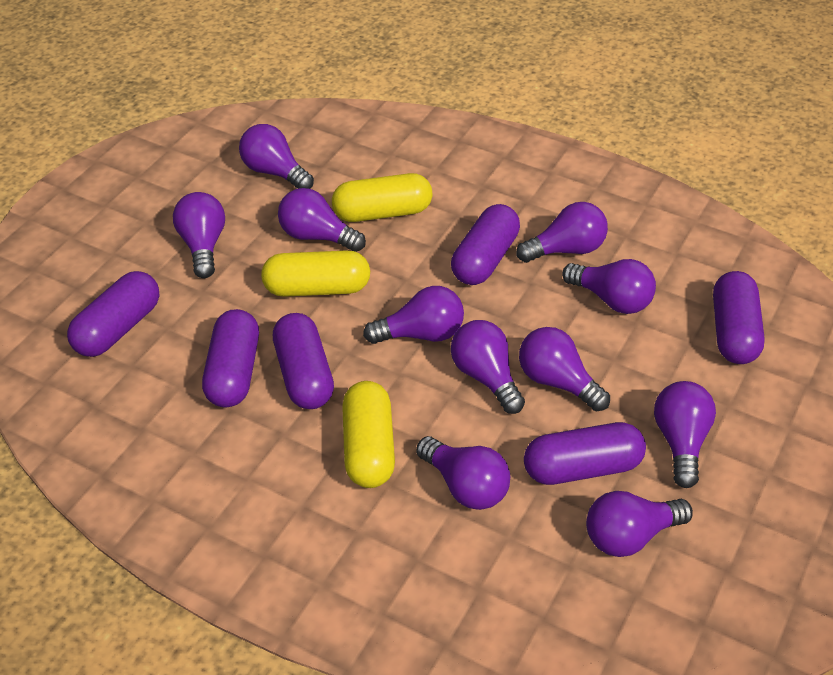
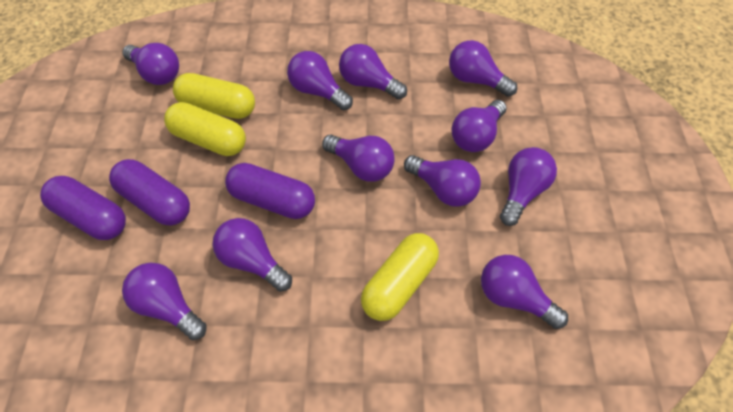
purple capsule: [67,271,159,357] [202,309,259,408] [273,313,334,409] [451,204,520,285] [524,422,646,485] [713,271,765,364] = 6 -> [40,176,126,240] [109,159,190,225] [225,163,315,219] = 3

